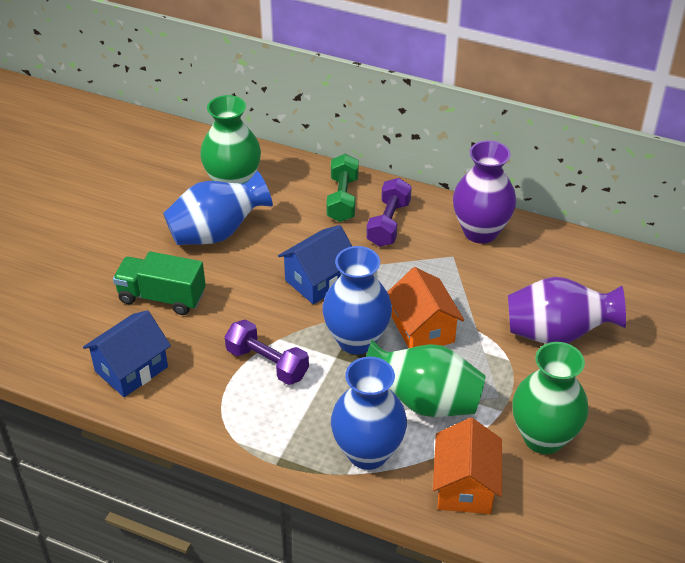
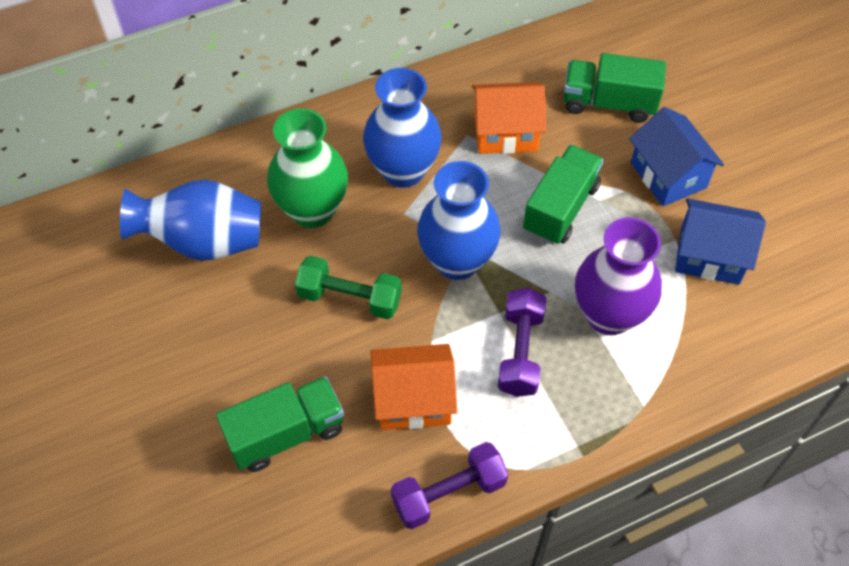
green truck: [113,251,206,315] = 1 -> [216,376,344,472] [523,145,604,245] [563,53,666,123] = 3
green vase: [200,95,261,184] [366,340,486,417] [512,342,589,454] = 3 -> [267,108,348,228] = 1
purple vase: [453,140,516,243] [508,277,626,344] = 2 -> [575,217,662,335] = 1

